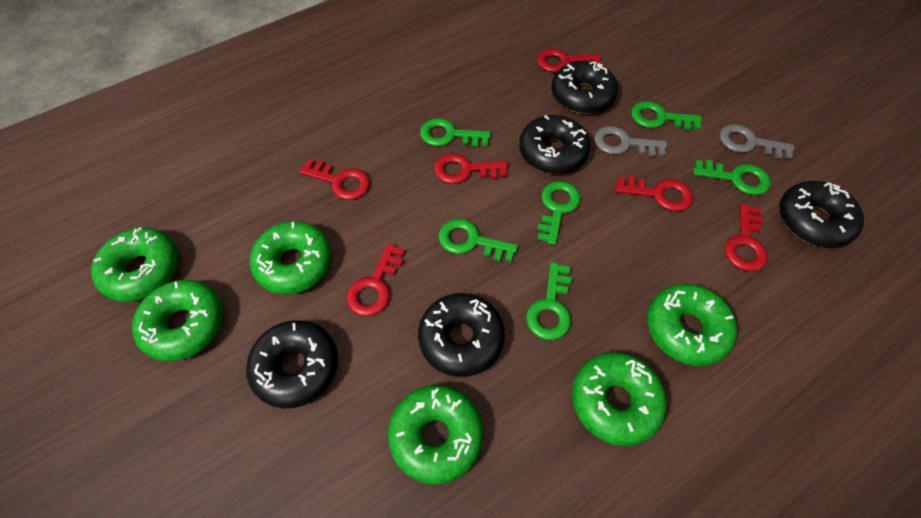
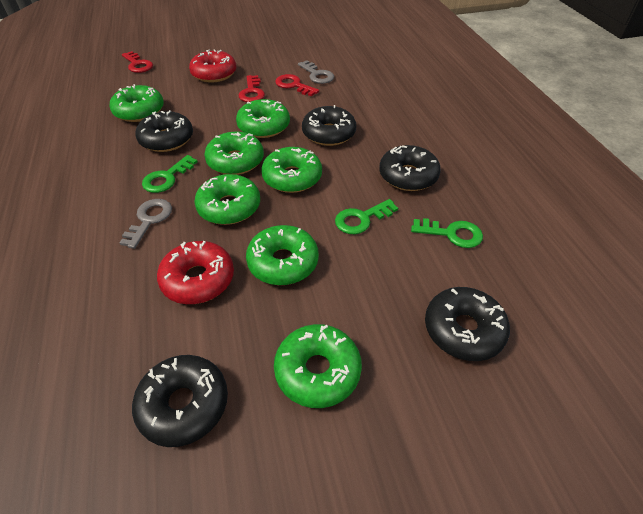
green donut: [91,227,179,302] [132,280,224,362] [250,221,332,294] [388,385,483,484] [572,352,667,446] [647,284,737,366] = 6 -> [110,84,164,122] [194,174,260,225] [204,131,264,175] [236,99,290,138] [246,225,319,285] [261,147,322,193] [274,324,362,408] = 7
green key: [420,118,491,147] [438,219,518,262] [526,262,572,340] [537,181,581,245] [631,101,702,130] [693,160,771,195] = 6 -> [142,155,198,193] [335,199,398,234] [411,218,483,248] = 3
red donut: none = 0 -> [157,241,234,304] [189,49,236,83] = 2
red key: [299,159,370,200] [346,243,405,316] [434,153,508,184] [537,49,601,72] [616,176,693,211] [725,203,768,271] = 6 -> [122,51,153,73] [239,75,265,102] [275,74,319,96] = 3

